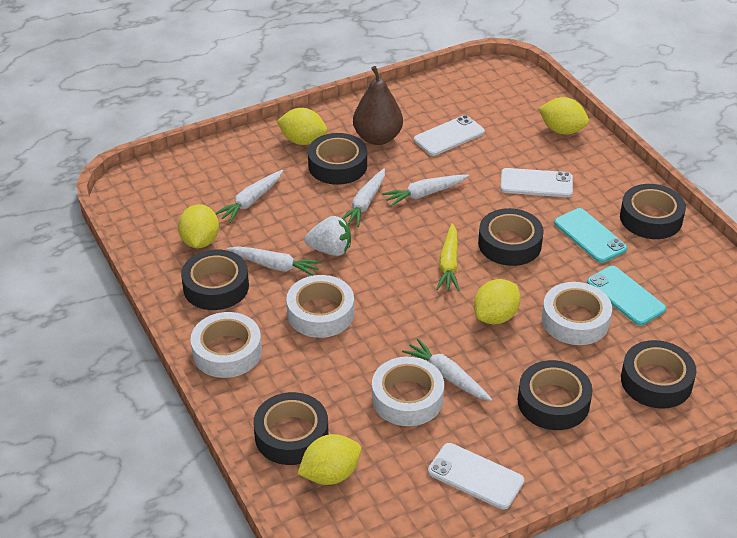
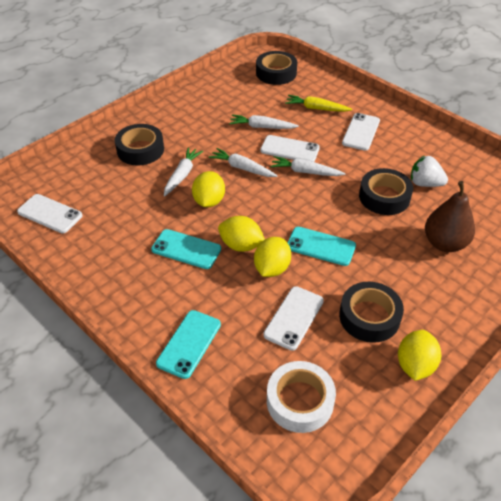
black tape: [181,249,249,310] [253,392,329,465] [308,133,367,185] [478,208,544,266] [517,360,593,430] [620,184,686,239] [621,340,696,409] = 7 -> [115,124,164,165] [256,51,297,85] [339,282,404,343] [359,168,413,215] = 4
turquoise phone: [554,208,627,263] [587,266,666,326] = 2 -> [151,229,221,269] [156,310,221,379] [287,227,356,266] = 3
white carrot: [215,170,283,223] [226,246,322,276] [342,168,385,227] [382,174,469,207] [402,338,492,401] = 5 -> [164,147,203,196] [209,148,278,177] [229,115,299,129] [270,156,346,176] = 4
white phone: [414,115,485,156] [428,443,524,510] [500,168,573,197] = 3 -> [17,194,83,233] [260,135,320,162] [263,286,324,351] [342,113,380,151] = 4
white tape: [190,312,262,378] [286,275,354,338] [372,357,444,426] [542,282,612,345] = 4 -> [267,361,336,433] = 1
yellow lemon: [178,204,219,248] [277,108,327,145] [298,434,361,485] [474,279,520,324] [538,97,589,135] = 5 -> [192,171,225,207] [218,216,265,252] [254,237,291,277] [398,330,441,381] = 4

